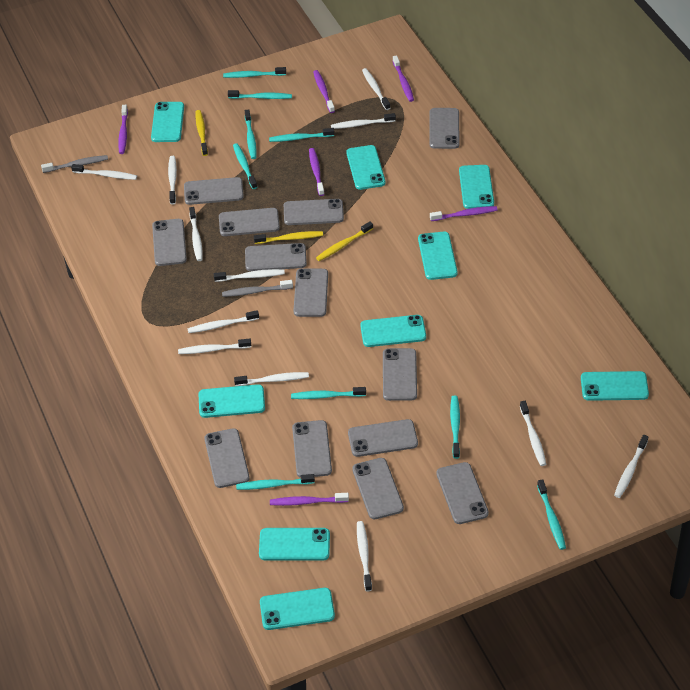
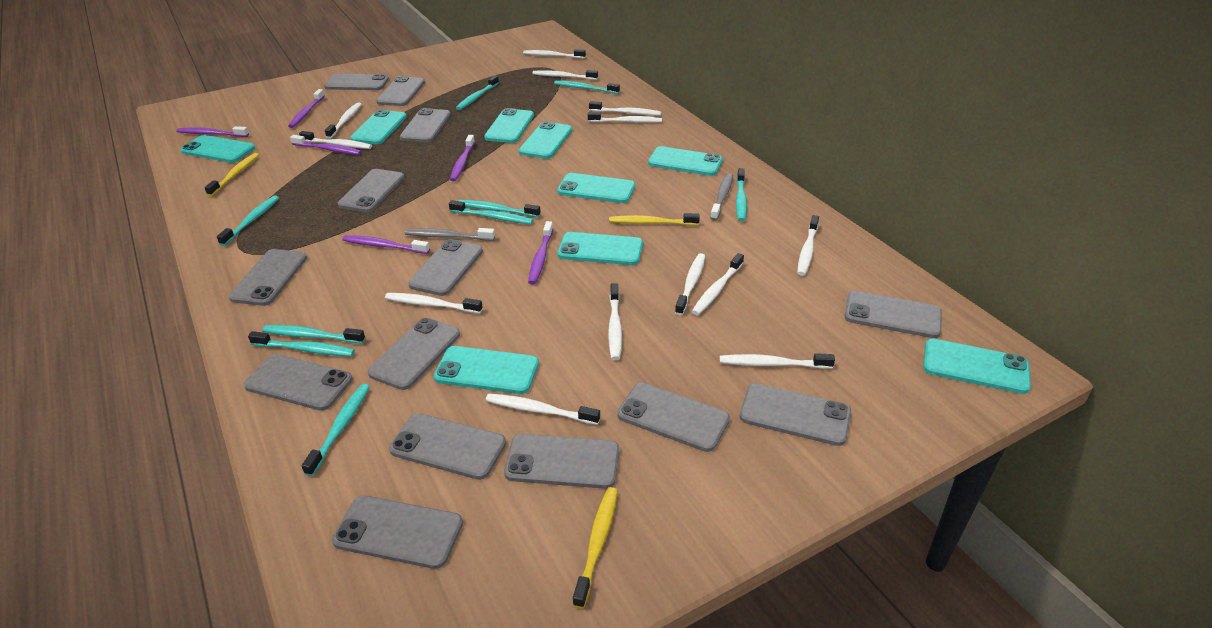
grey phone: [152,219,187,266] [184,177,244,205] [204,428,250,488] [219,208,280,236] [245,243,307,271] [284,199,344,225] [292,420,332,478] [294,269,328,317] [348,419,418,457] [352,458,404,519] [383,348,417,401] [429,108,460,149] [436,462,489,524] = 13 -> [229,249,307,306] [244,354,352,411] [324,74,389,90] [332,496,463,569] [338,169,404,212] [368,318,460,390] [376,76,425,106] [389,413,506,480] [400,108,451,142] [408,239,483,296] [504,434,619,489] [617,383,730,452] [740,383,851,446] [844,291,942,338] = 14
white toothbrush: [71,164,137,180] [168,156,177,205] [178,339,251,354] [187,310,259,333] [189,207,203,261] [214,269,285,282] [234,372,309,386] [331,113,396,129] [357,521,372,591] [362,68,390,110] [520,401,546,466] [614,435,648,498] = 12 -> [299,131,372,149] [325,102,362,138] [385,293,483,313] [486,394,600,425] [523,49,586,58] [532,70,598,80] [588,112,662,123] [589,101,661,116] [608,283,622,360] [675,253,705,315] [692,253,744,315] [720,353,835,369] [797,215,819,276] = 13

